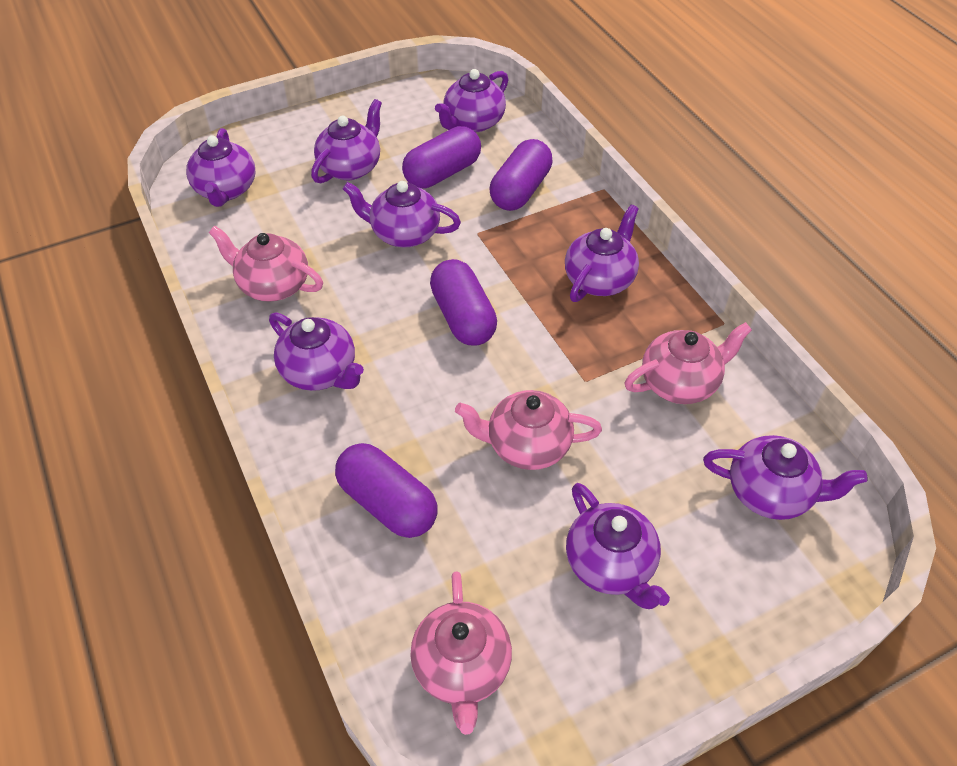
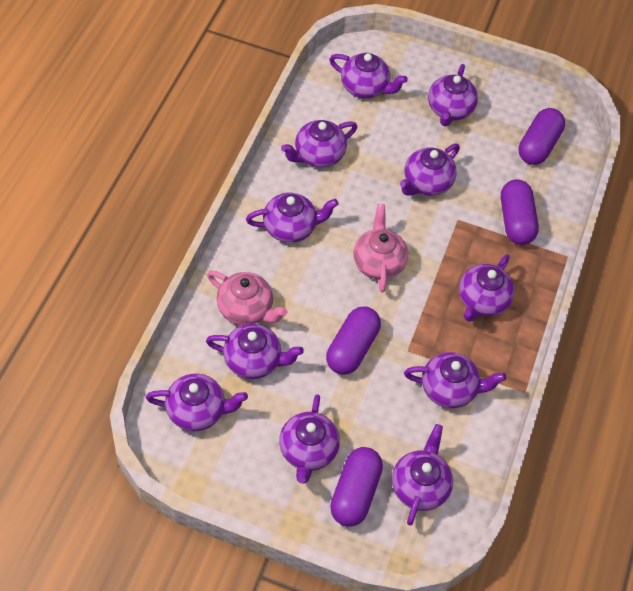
pink teapot: [209,226,323,302] [410,571,512,735] [455,390,602,470] [624,322,752,404] = 4 -> [207,271,287,325] [353,204,408,293] = 2
purple teapot: [186,128,256,207] [269,312,364,391] [311,99,382,183] [343,181,461,247] [435,69,508,132] [565,205,639,302] [566,483,670,609] [703,435,868,520] = 8 -> [146,374,248,431] [206,324,304,379] [246,193,338,243] [279,394,340,484] [281,120,357,168] [329,53,408,99] [392,424,453,525] [400,144,460,196] [404,352,506,408] [428,64,478,126] [459,254,515,322] = 11

